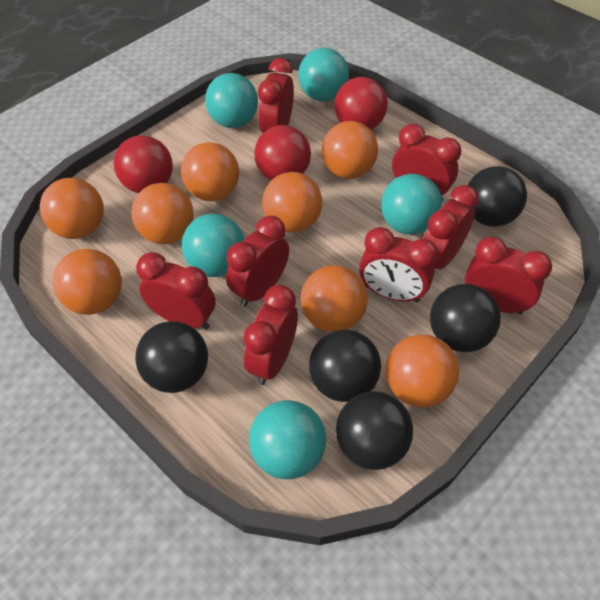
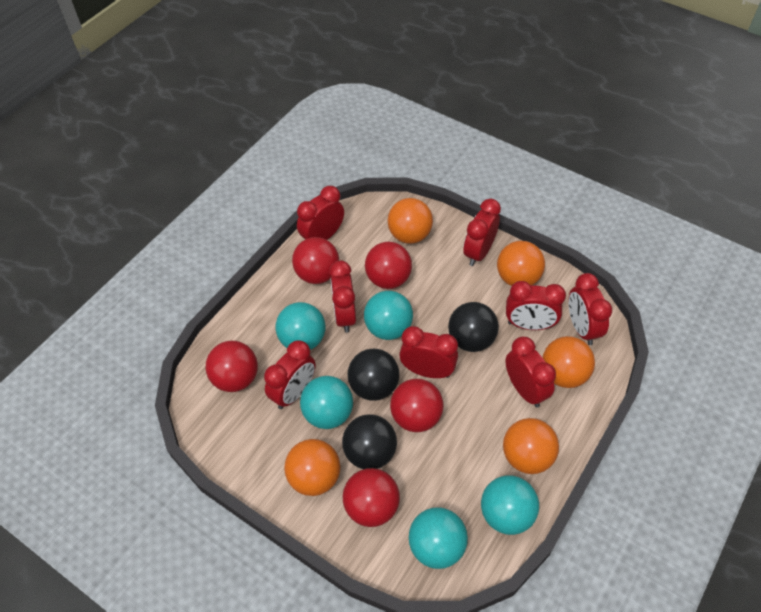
black ball: [135,321,208,393] [309,330,381,402] [336,391,413,470] [430,284,501,352] [468,166,527,227] = 5 -> [342,414,397,469] [348,349,399,401] [448,302,499,352] = 3
orange ball: [40,178,104,239] [52,249,122,315] [131,183,194,244] [181,142,239,201] [262,172,322,232] [300,265,368,332] [322,121,378,179] [386,335,459,407] = 8 -> [284,439,340,496] [388,198,433,244] [497,241,545,286] [503,418,559,474] [542,336,595,388] = 5
red ball: [114,135,173,193] [254,125,311,180] [335,77,388,130] = 3 -> [206,341,258,392] [292,237,339,284] [343,468,400,527] [365,242,412,289] [390,379,443,432] = 5

